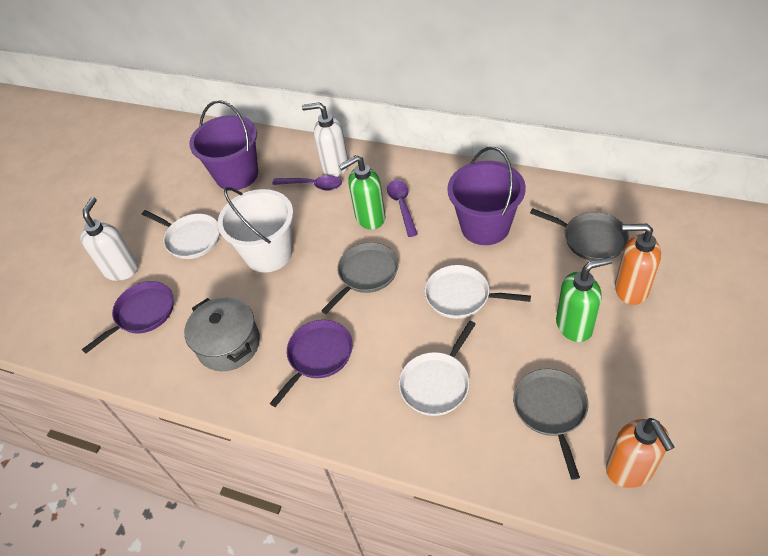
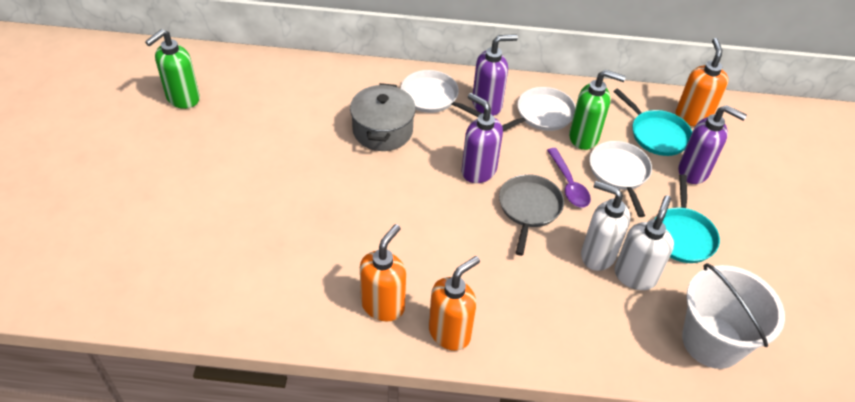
grey pan: [321,242,399,314] [513,369,589,480] [530,208,629,261] = 3 -> [499,174,564,256] = 1
orange soap dispenser: [606,418,674,488] [615,224,661,305] = 2 -> [360,224,406,321] [429,256,480,351] [675,38,728,127] = 3
purple bucket: [189,100,258,191] [447,147,526,245] = 2 -> none = 0
purple pan: [82,281,173,354] [270,320,353,407] = 2 -> none = 0
purple soap dispenser: none = 0 -> [462,93,503,183] [472,34,518,116] [678,105,747,184] = 3
purple spoon: [272,175,342,191] [387,180,418,237] = 2 -> [547,148,591,207] = 1
turquoise pan: none = 0 -> [613,89,692,156] [654,174,720,263] = 2

